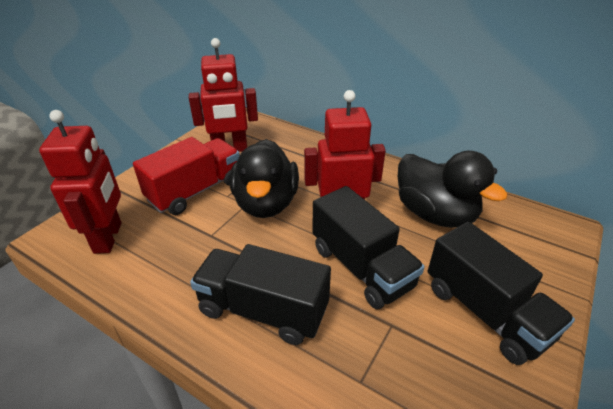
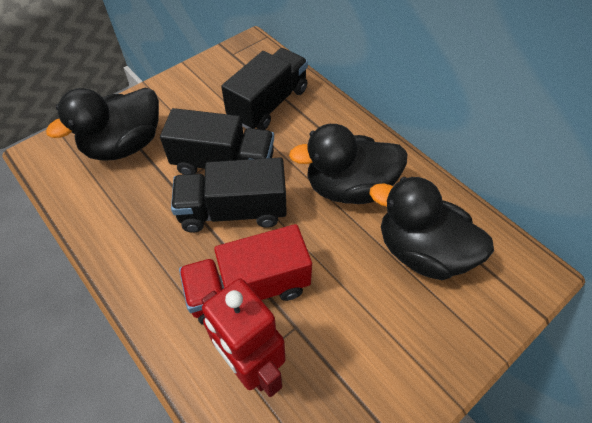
black duck: [230,139,299,218] [398,151,508,228] = 2 -> [46,88,159,161] [289,124,407,204] [370,177,494,280] = 3
red robot: [39,110,121,254] [189,38,258,152] [304,90,386,200] = 3 -> [201,278,286,397] = 1

